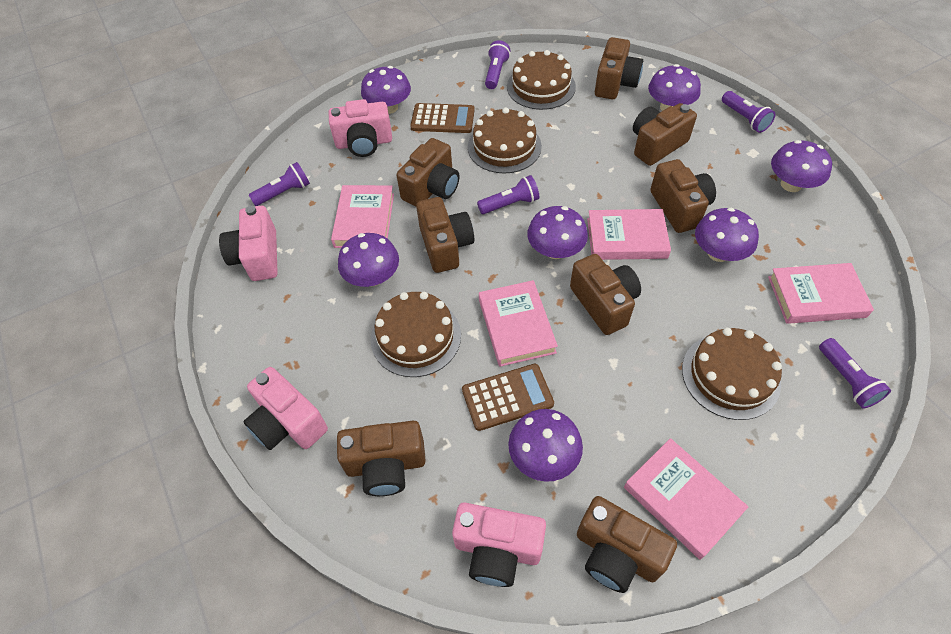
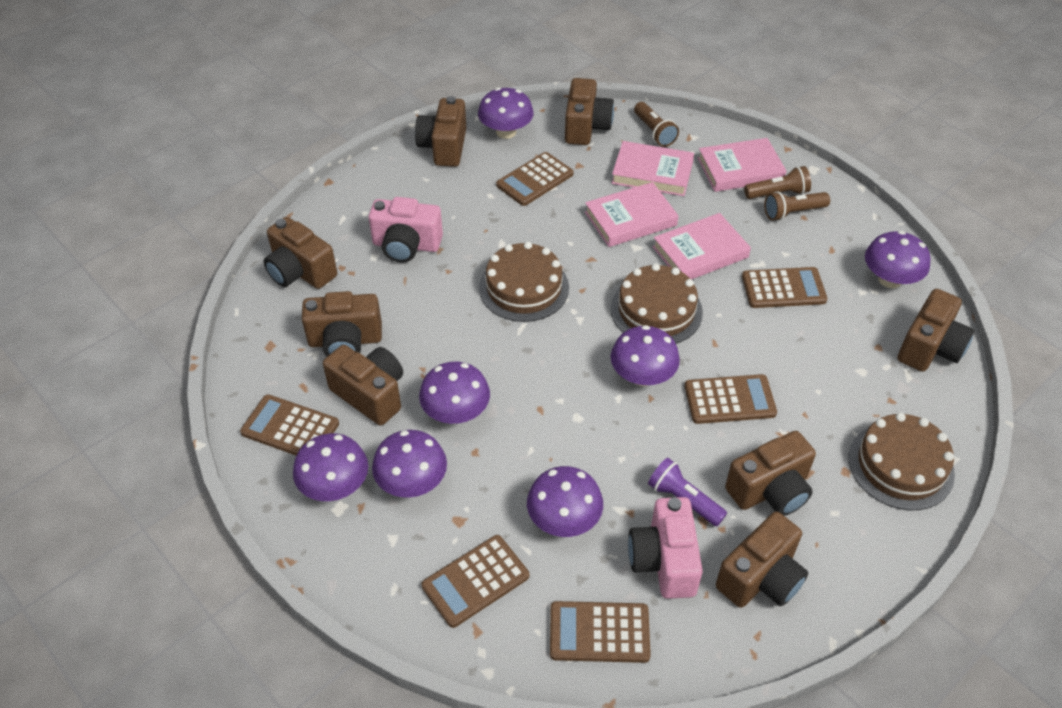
brown cake: [371,292,461,377] [468,107,542,173] [507,50,576,110] [682,328,782,420] = 4 -> [479,242,569,322] [611,263,703,344] [849,413,955,510] = 3
brown calculator: [410,103,475,133] [462,364,554,431] = 2 -> [240,394,339,455] [421,535,529,628] [496,152,573,206] [550,601,651,663] [685,374,777,424] [742,267,827,308] = 6
brown flashlight: none = 0 -> [634,102,679,147] [744,166,811,199] [764,191,830,221] = 3
pink book: [331,185,394,248] [479,280,558,367] [587,209,671,260] [624,438,748,560] [768,263,874,324] = 5 -> [585,182,679,247] [611,141,694,196] [652,213,751,280] [698,138,786,192] = 4
pink camera: [219,205,278,281] [243,367,328,450] [329,99,392,157] [452,503,546,587] = 4 -> [369,197,443,262] [628,497,703,599] = 2
purple flashlight: [249,162,310,206] [477,175,539,214] [485,40,511,89] [722,91,775,133] [819,338,891,408] = 5 -> [648,458,727,526] = 1

